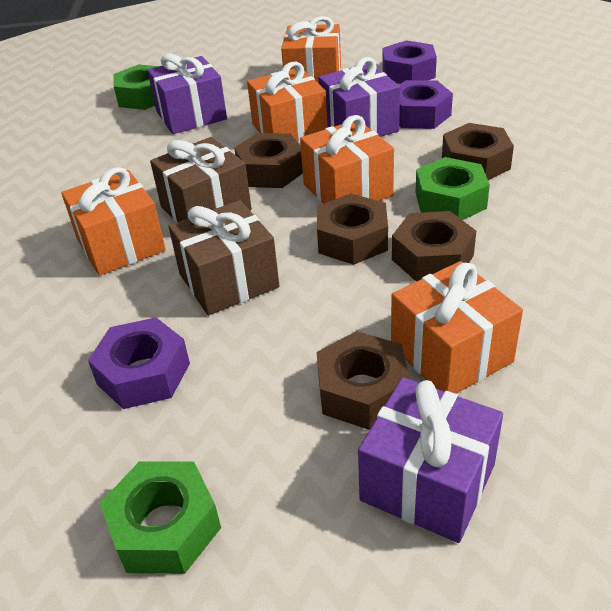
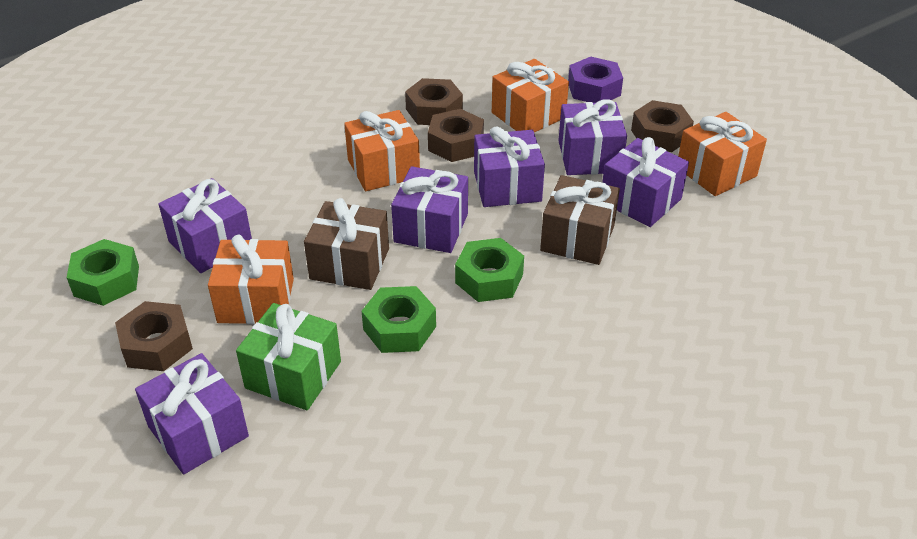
brown nut: [234,133,303,188] [317,194,388,265] [317,331,410,430] [392,211,476,282] [442,123,514,180] = 5 -> [115,301,193,371] [405,78,463,125] [428,109,484,162] [631,100,694,152] = 4
green gift: none = 0 -> [236,303,341,410] = 1
orange gift: [61,167,166,276] [247,62,328,144] [281,16,341,84] [300,115,394,204] [391,261,523,394] = 5 -> [208,235,294,324] [344,110,420,191] [492,59,569,132] [678,112,767,196] = 4
purple gift: [147,53,227,134] [318,57,400,137] [358,377,503,543] = 3 -> [135,353,249,474] [158,178,252,273] [391,166,468,253] [474,126,545,207] [558,99,627,175] [602,137,689,227] = 6
purple nut: [88,317,190,409] [382,40,437,84] [399,80,453,129] = 3 -> [568,57,623,103] = 1

